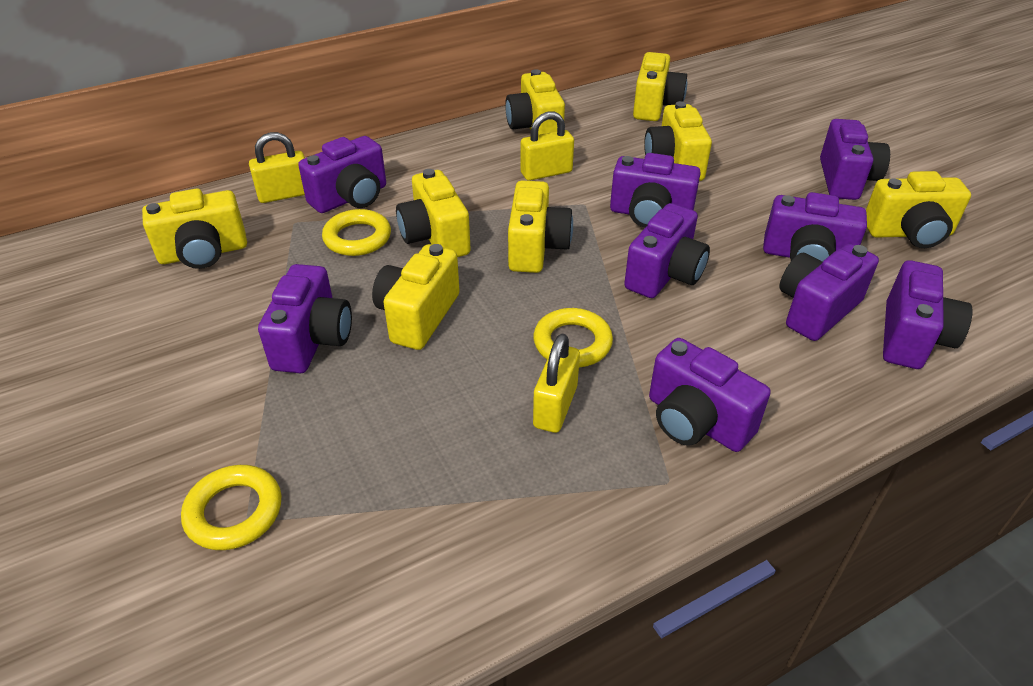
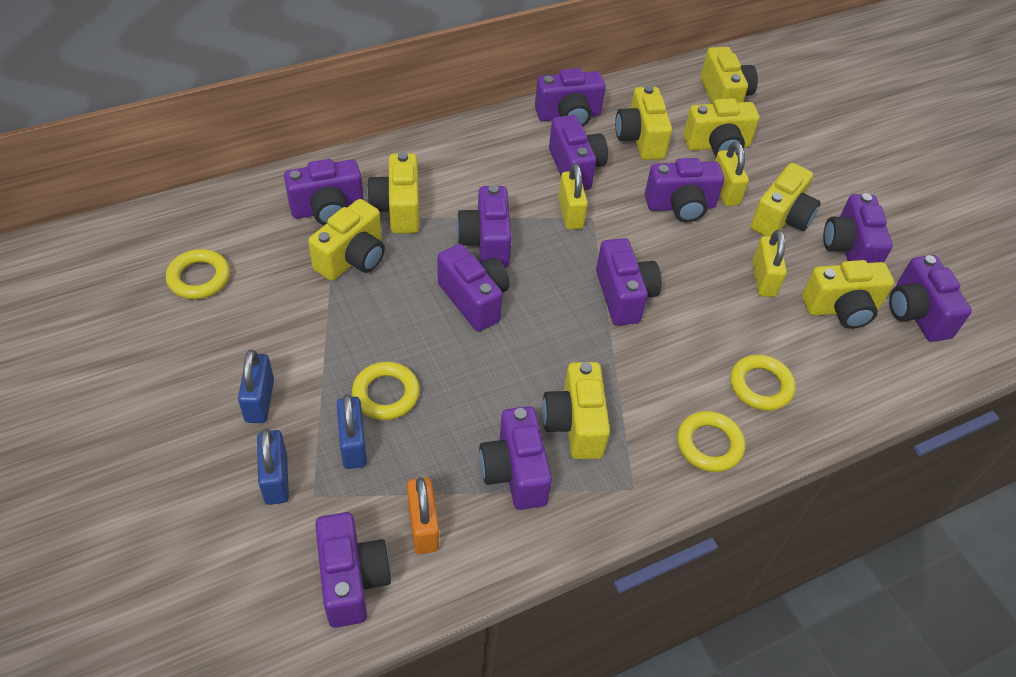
blue padlock: none = 0 -> [238,350,274,423] [257,429,289,505] [337,394,367,469] = 3
orange padlock: none = 0 -> [407,477,439,554] = 1
purple camera: [258,264,352,373] [298,136,386,213] [610,153,701,228] [624,203,710,298] [649,338,771,452] [763,192,867,262] [779,244,879,341] [820,119,890,200] [883,260,973,369] = 9 -> [284,159,364,225] [315,512,391,628] [438,244,510,332] [456,185,512,268] [479,406,552,510] [535,68,606,126] [549,115,608,190] [596,238,662,326] [645,158,724,222] [823,193,892,263] [889,255,972,342] = 11
yellow ring: [181,465,282,550] [322,209,391,256] [533,308,613,367] = 3 -> [166,249,230,299] [352,362,420,420] [677,411,745,472] [730,354,796,411] = 4

